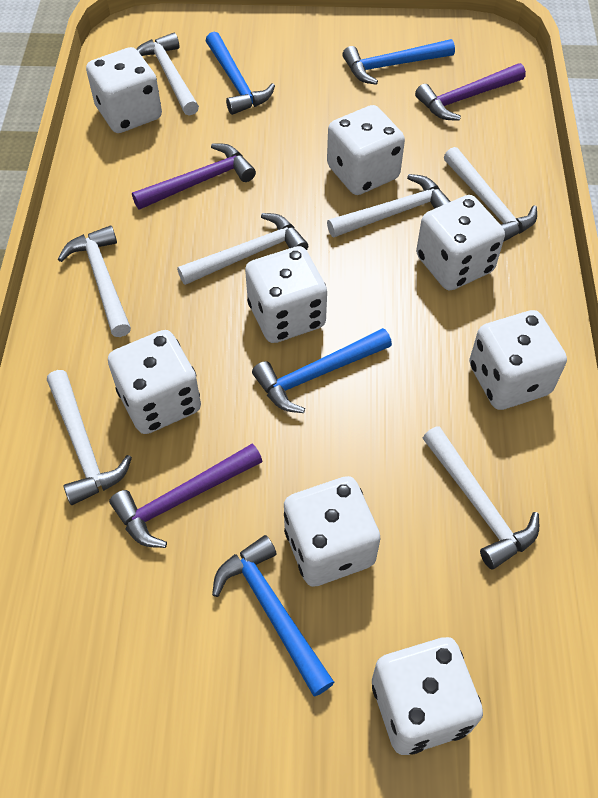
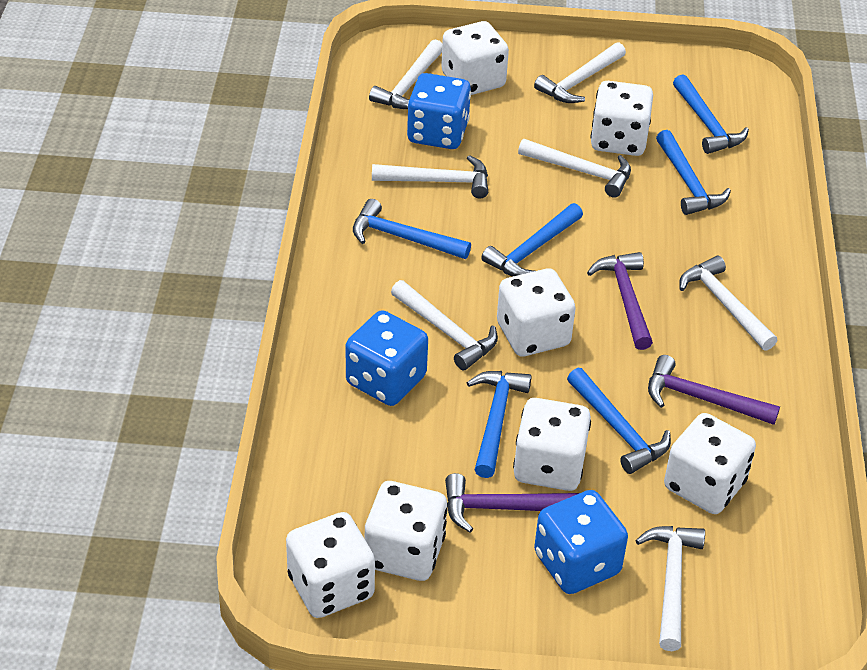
blue dice: none = 0 -> [346,310,428,406] [407,73,471,149] [534,490,628,594] = 3
blue hammer: [206,32,275,115] [212,535,335,696] [252,328,392,413] [342,39,455,85] = 4 -> [353,199,471,259] [467,371,532,478] [481,203,583,277] [567,368,671,474] [656,130,731,215] [673,74,749,154] = 6
white dice: [86,47,162,133] [108,330,201,434] [245,246,327,343] [284,476,380,587] [327,105,405,195] [372,637,483,755] [416,195,505,291] [469,310,567,410] = 8 -> [286,512,375,618] [365,481,447,581] [441,21,509,95] [497,269,576,356] [513,398,591,491] [591,81,653,156] [664,413,756,514] = 7

